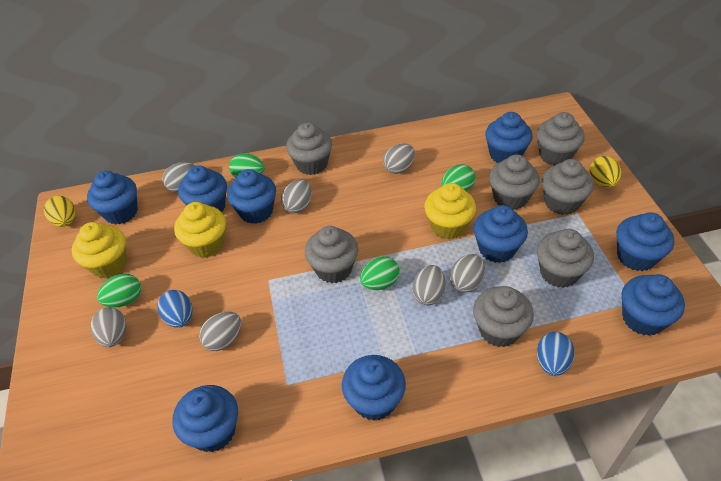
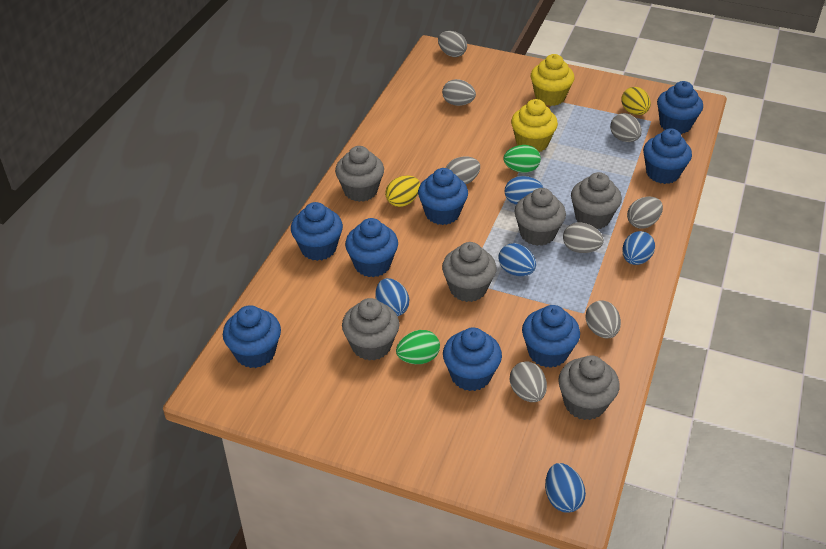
blue cupcake: [87,171,138,225] [172,385,238,452] [178,165,227,212] [227,169,276,224] [342,355,406,421] [473,205,528,263] [485,112,533,163] [616,212,674,271] [622,274,685,336] = 9 -> [223,305,281,368] [291,202,343,261] [345,218,398,277] [418,168,468,225] [443,327,502,391] [522,305,580,368] [643,129,692,184] [657,81,703,134] = 8
blue egg: [157,290,192,328] [537,332,574,376] = 2 -> [376,278,409,316] [499,243,536,276] [505,176,543,205] [545,463,586,513] [622,231,655,265] = 5
green egg: [97,273,141,308] [229,153,265,178] [360,256,400,290] [441,164,475,191] = 4 -> [396,330,440,364] [504,145,541,173] = 2
grey cupcake: [286,122,332,175] [305,226,358,283] [473,286,534,347] [489,155,540,210] [536,112,585,166] [537,229,594,288] [542,159,594,215] = 7 -> [335,146,384,202] [342,298,399,361] [442,242,497,302] [514,188,566,246] [558,355,620,420] [571,172,622,229] = 6
grey egg: [91,307,126,347] [162,162,195,192] [199,311,241,351] [281,180,312,213] [383,143,415,174] [412,265,446,305] [450,254,485,292] = 7 -> [438,31,467,57] [442,79,476,106] [446,156,480,184] [510,361,547,402] [563,222,604,253] [585,300,621,338] [610,113,642,142] [627,197,663,228] = 8
yellow cupcake: [72,222,127,278] [174,202,226,258] [424,183,476,239] = 3 -> [511,99,558,152] [531,54,574,106] = 2

